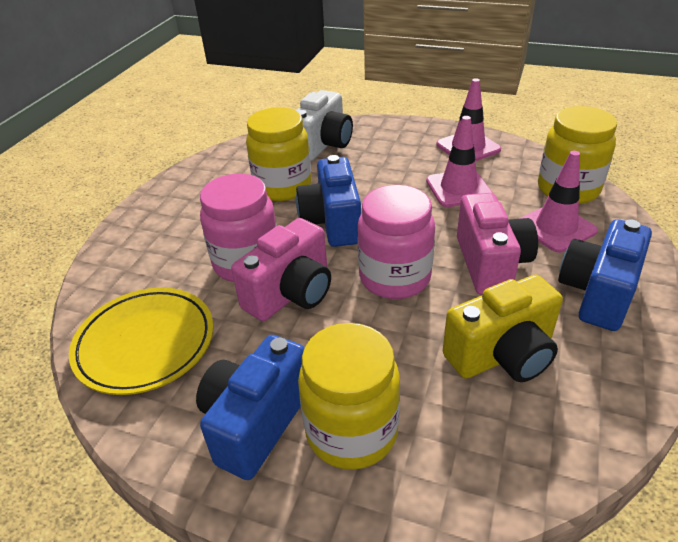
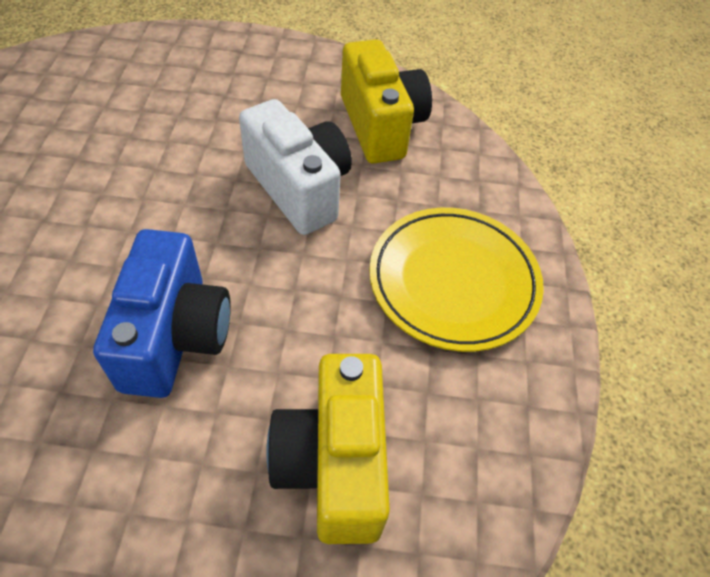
blue camera: [196,335,305,480] [296,155,361,247] [558,219,652,331] = 3 -> [93,229,231,398] = 1
pink camera: [231,218,331,321] [457,193,538,295] = 2 -> none = 0
pink jar: [200,174,277,282] [358,185,435,299] = 2 -> none = 0
pink traffic cone: [426,116,493,207] [436,78,501,161] [519,151,598,252] = 3 -> none = 0
yellow camera: [443,275,563,382] = 1 -> [266,354,390,544] [341,39,432,164] = 2
yellow jar: [246,107,312,201] [298,323,400,470] [538,106,617,204] = 3 -> none = 0

